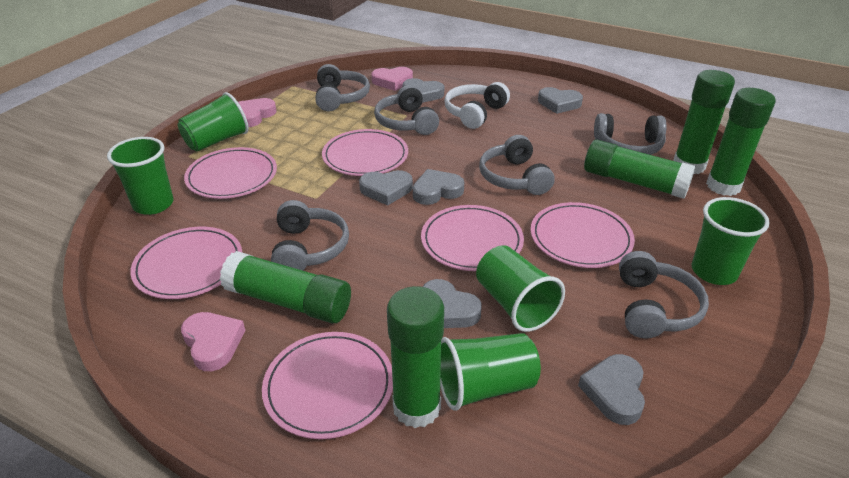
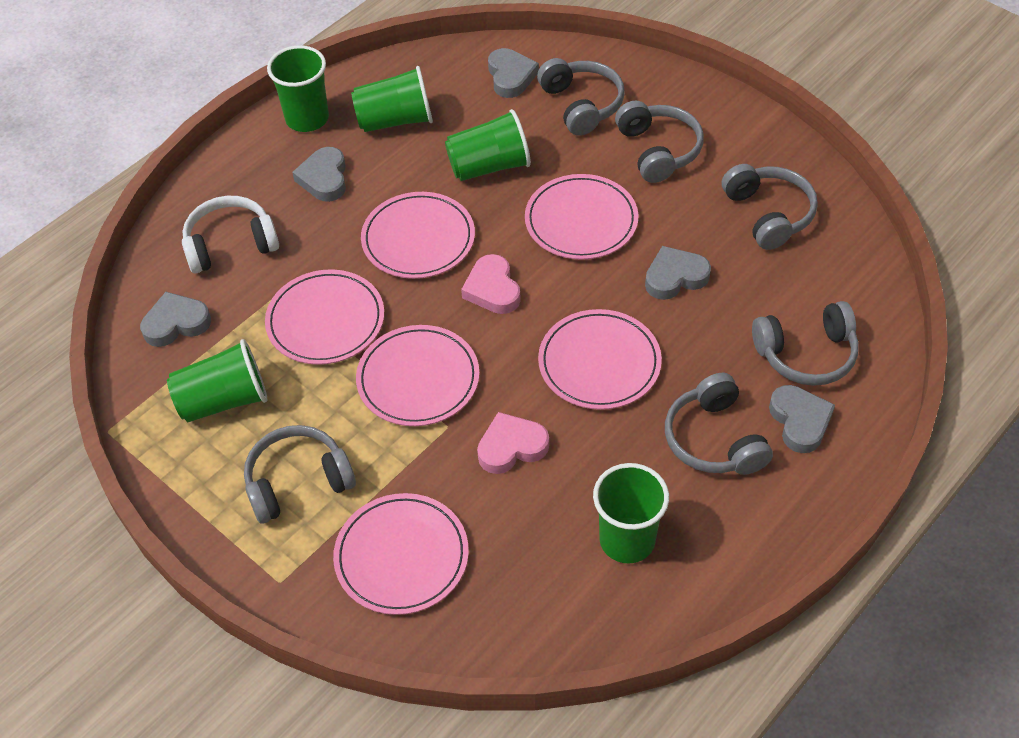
green glue stick: [220,251,351,323] [387,286,444,428] [584,140,696,199] [673,70,735,174] [706,88,776,196] = 5 -> none = 0
grey heart: [359,170,413,205] [403,78,444,103] [413,169,464,205] [423,279,482,328] [538,87,583,114] [578,354,645,425] = 6 -> [140,292,211,347] [292,147,346,202] [488,48,539,98] [645,246,711,300] [769,385,835,453] = 5
pink heart: [181,312,245,371] [238,98,276,127] [372,67,413,91] = 3 -> [461,254,521,314] [477,412,549,474] = 2

